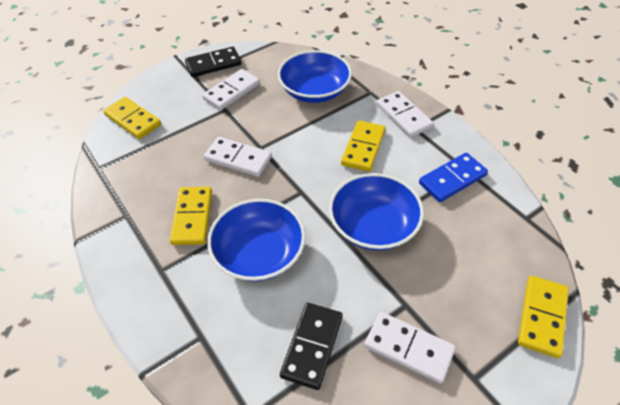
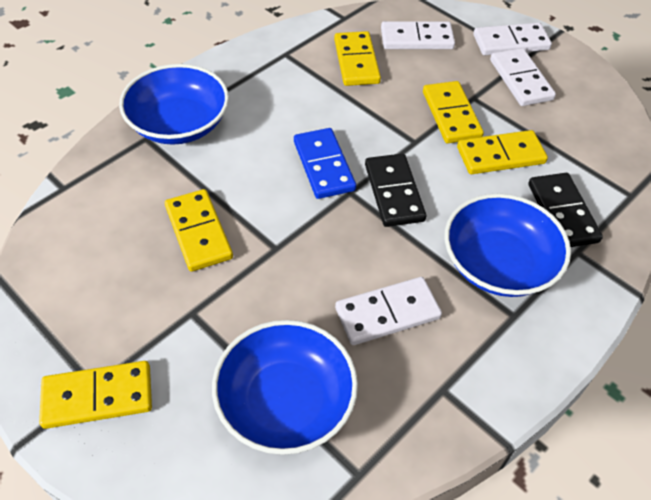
yellow domino: [103,97,161,139] [170,187,212,245] [341,120,385,172] [518,276,569,358] = 4 -> [39,361,152,429] [165,189,233,271] [334,31,381,86] [423,81,484,143] [457,130,548,174] = 5

